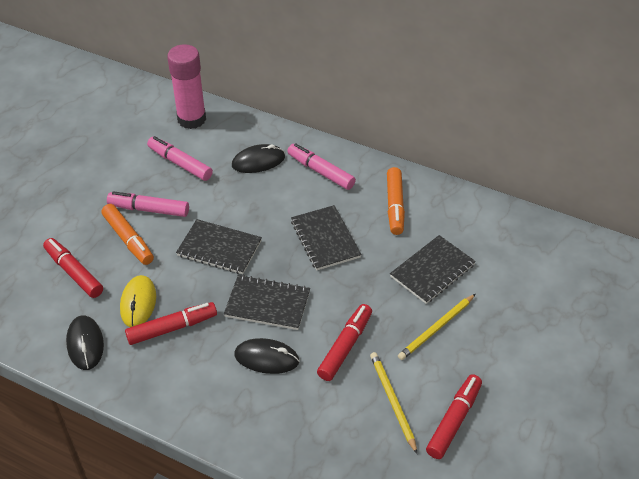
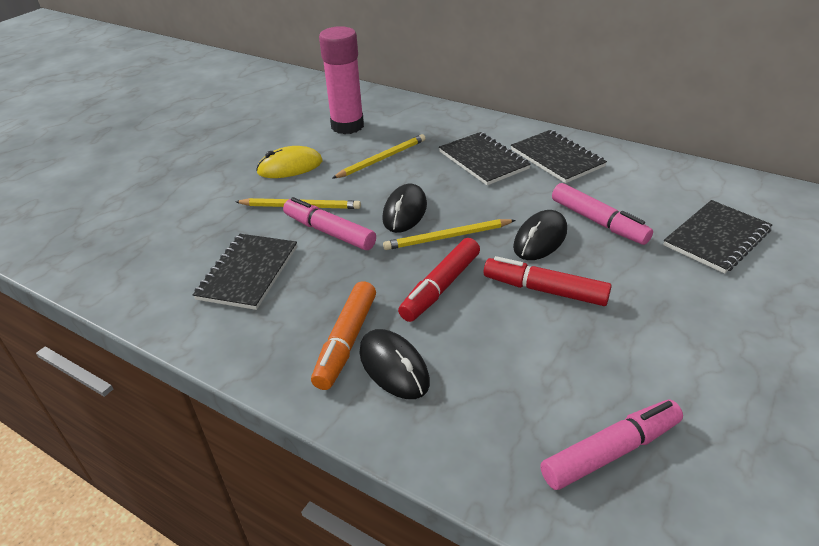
orange marker: [101,204,154,265] [387,167,405,235] = 2 -> [311,281,376,390] = 1
red marker: [43,238,103,298] [125,302,217,345] [317,304,372,381] [426,374,482,459] = 4 -> [398,238,480,322] [484,256,611,306] = 2
yellow pencil: [370,352,417,454] [398,294,475,360] = 2 -> [235,198,361,209] [332,134,426,179] [383,219,515,250] = 3

